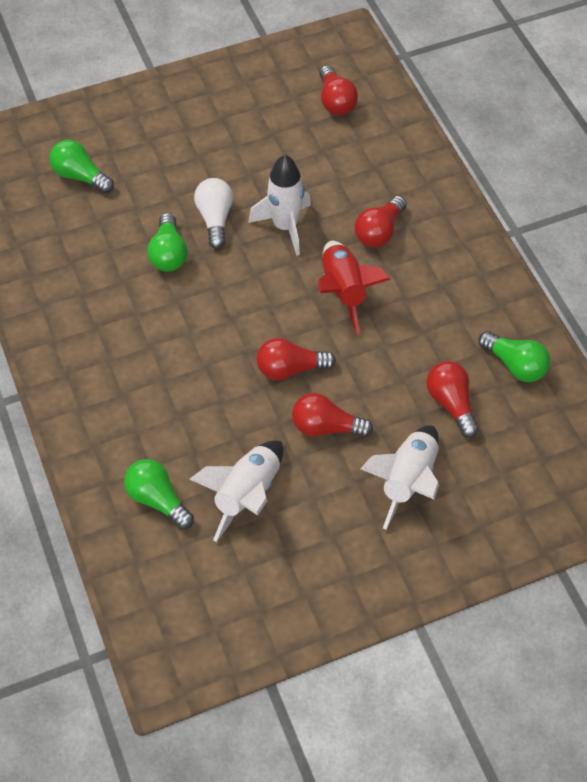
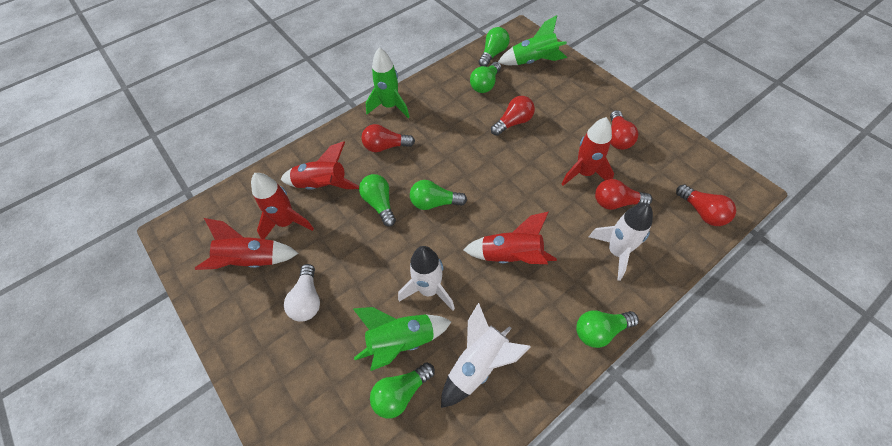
green light bulb: [49,140,114,193] [124,459,194,529] [147,213,188,272] [478,331,550,382] = 4 -> [359,174,396,227] [370,362,435,418] [410,180,467,210] [470,62,501,93] [478,27,510,67] [576,310,639,348] = 6
green rocket: none = 0 -> [353,307,452,371] [366,47,409,118] [498,15,567,65] = 3
red rocket: [318,241,391,335] = 1 -> [195,218,299,270] [251,173,314,239] [280,141,359,190] [463,212,557,264] [561,117,614,186] = 5

